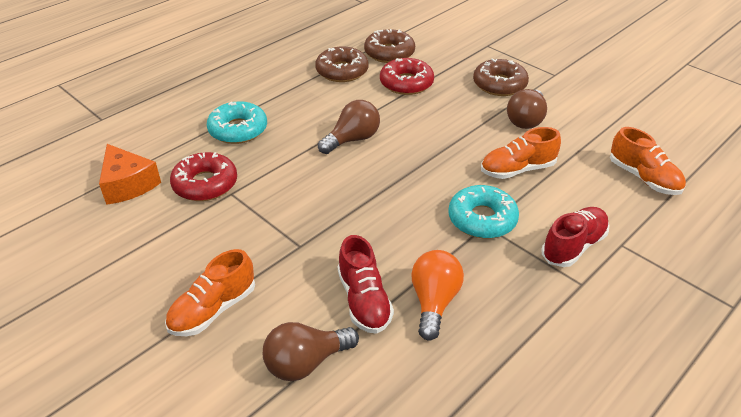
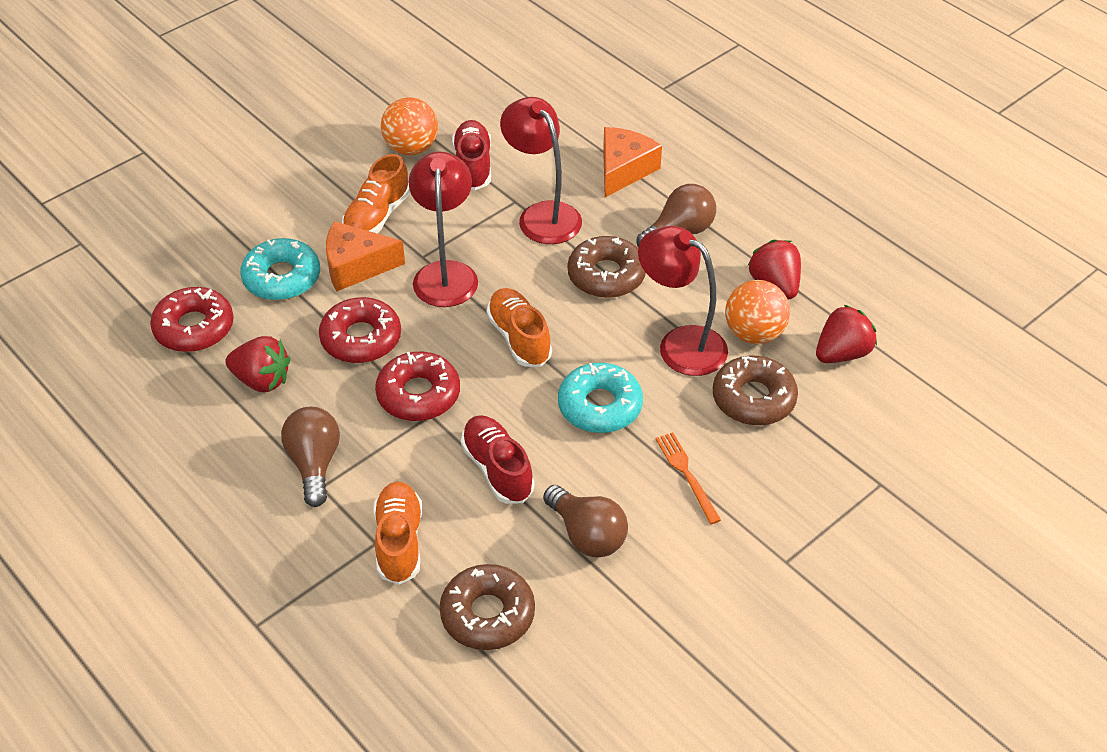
orange ball: none = 0 -> [381,97,438,155] [725,280,790,344] = 2
orange cheese: [99,144,161,205] = 1 -> [326,221,405,291] [603,127,662,197] = 2
orange fork: none = 0 -> [655,432,721,524] = 1
orange light bulb: [411,250,464,340] = 1 -> none = 0
red donut: [170,152,237,201] [380,58,434,95] = 2 -> [150,287,234,352] [319,297,401,363] [375,352,460,421] = 3
red lamp: none = 0 -> [409,151,478,307] [500,97,582,244] [638,226,728,376] = 3
red strawberry: none = 0 -> [225,336,290,392] [748,240,801,300] [816,304,877,363] = 3

